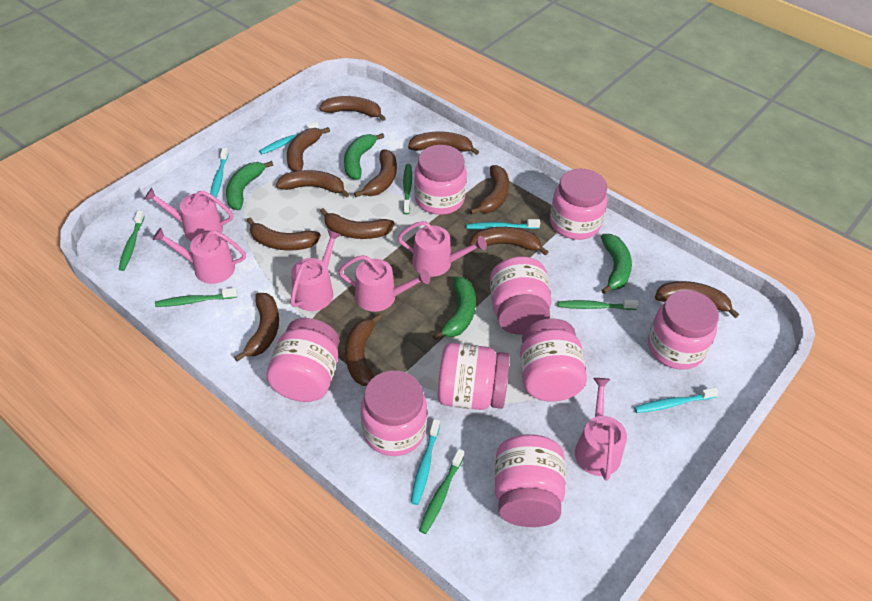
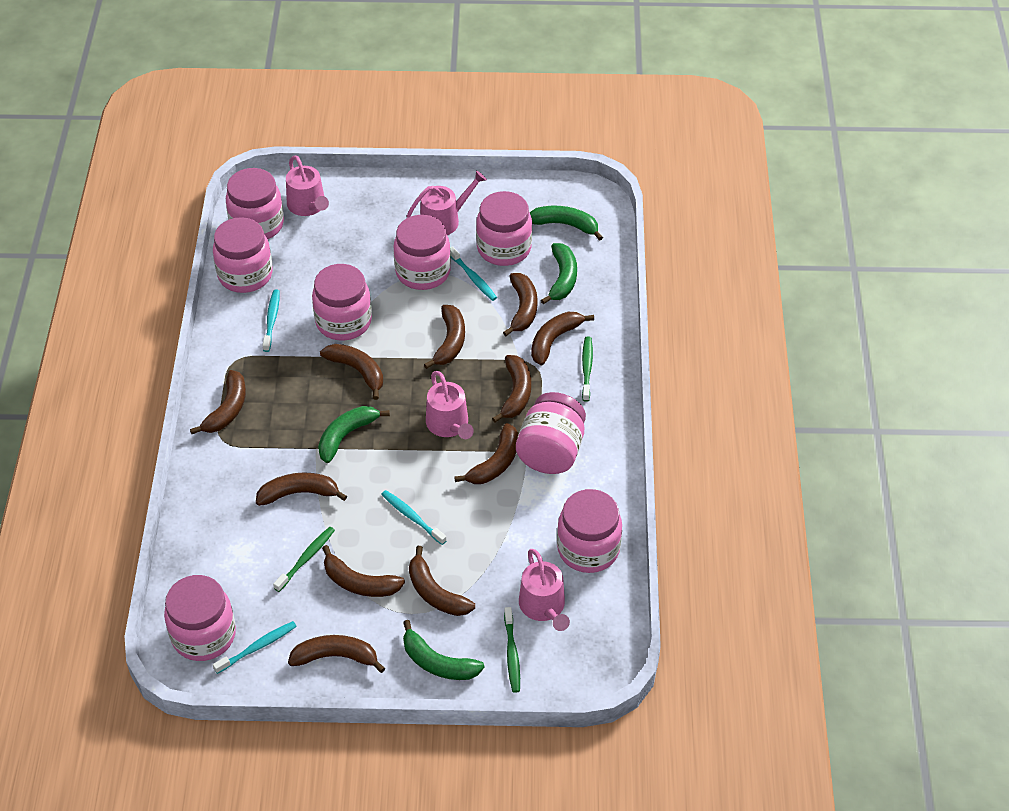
brown banana: [234,293,279,362] [247,218,321,251] [276,170,349,198] [287,127,330,172] [319,96,386,121] [320,208,395,239] [345,314,382,386] [354,150,397,197] [408,131,479,155] [469,227,548,256] [470,165,509,215] [655,281,739,318] = 12 -> [190,370,246,434] [256,472,347,506] [288,635,385,673] [320,344,383,400] [322,545,405,597] [409,546,475,616] [424,305,465,369] [454,423,518,484] [492,355,531,423] [503,273,538,336] [531,312,594,366] = 11
green toothbrush: [118,210,145,271] [155,288,237,307] [403,164,412,214] [419,449,464,534] [558,300,639,310] = 5 -> [273,527,335,592] [504,607,520,693] [582,336,593,402] = 3
pink jar: [266,318,339,402] [361,370,427,456] [414,145,467,215] [438,343,510,410] [490,256,551,335] [495,434,566,527] [520,319,587,402] [550,168,607,240] [648,290,719,370] = 9 -> [164,575,236,661] [213,217,273,293] [226,168,284,239] [312,264,372,341] [394,215,451,290] [476,191,532,266] [516,392,586,474] [557,489,622,573] = 8
pink watering can: [144,188,233,241] [153,227,246,284] [290,230,341,311] [338,255,430,312] [398,221,487,277] [575,378,627,481] = 6 -> [286,155,329,216] [407,170,487,235] [426,371,474,439] [519,549,570,631] = 4
turquoise toothbrush: [210,148,229,197] [259,121,319,154] [411,419,440,505] [466,219,540,230] [634,387,719,413] = 5 -> [213,621,297,674] [262,290,280,352] [381,490,447,545] [450,246,497,301] = 4

